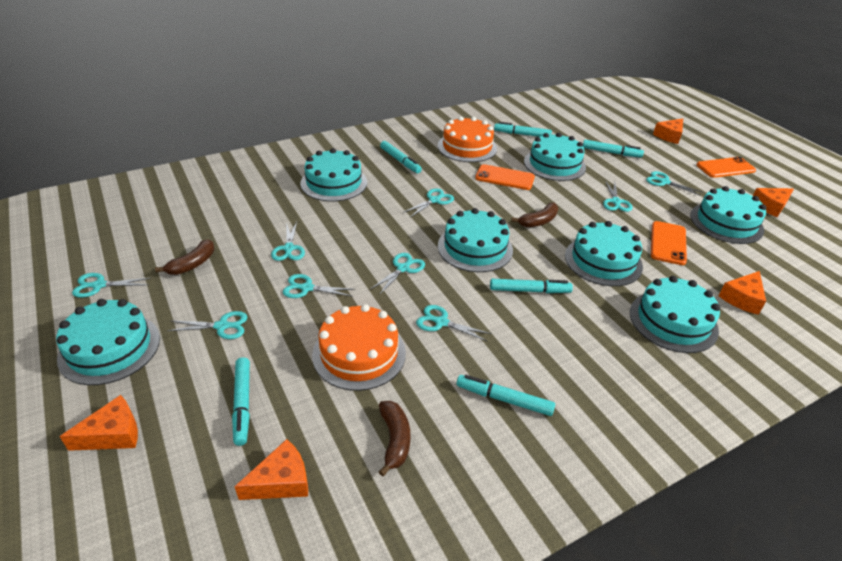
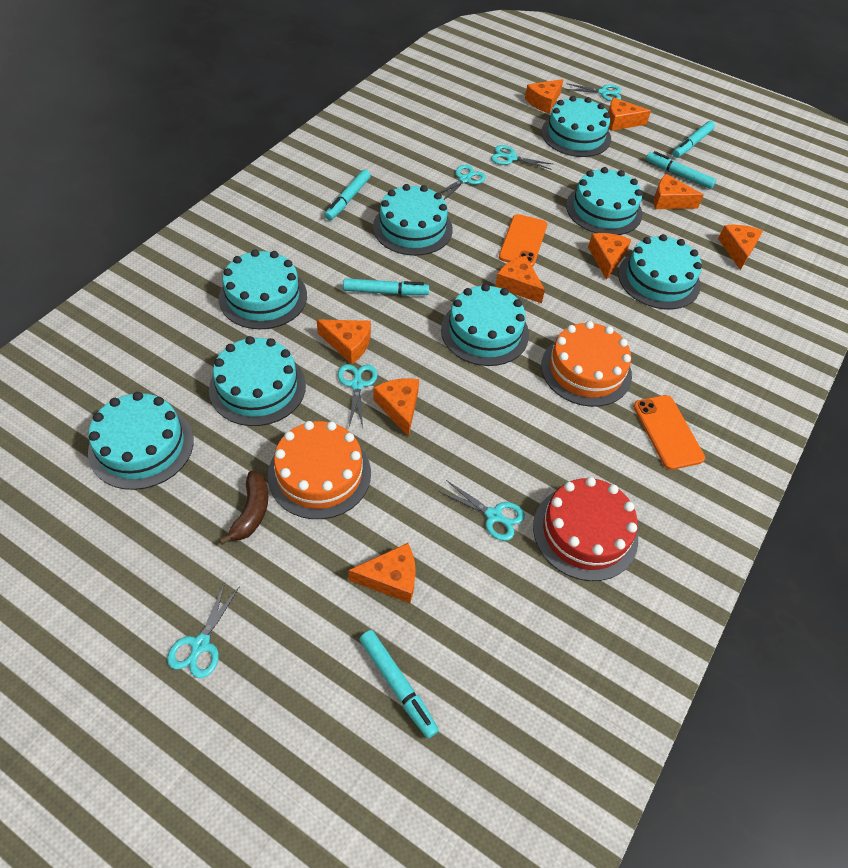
brown banana: [155,239,214,275] [379,401,411,476] [511,203,558,227] = 3 -> [219,471,268,545] = 1
orange cheese: [59,395,138,451] [234,439,308,500] [653,118,683,144] [719,271,766,315] [753,188,794,217] = 5 -> [317,319,371,364] [348,543,416,603] [374,378,419,437] [495,256,545,303] [525,79,564,113] [588,233,631,280] [608,98,651,131] [654,174,704,209] [718,225,763,270] = 9
orange phone: [475,164,535,190] [651,221,687,265] [696,157,756,178] = 3 -> [499,214,547,267] [633,395,705,470] = 2
red cake: none = 0 -> [533,477,638,581] = 1
turquoise cake: [56,299,160,385] [300,148,367,202] [438,208,513,272] [524,133,586,181] [565,221,643,286] [630,276,720,353] [690,186,766,244] = 7 -> [88,392,193,490] [209,336,306,426] [219,249,307,330] [373,184,453,256] [441,284,529,366] [541,96,611,157] [566,167,643,235] [618,234,702,309] = 8
turquoise marker: [232,357,250,446] [380,141,422,173] [457,375,555,416] [490,279,573,293] [494,122,552,137] [583,140,644,158] = 6 -> [325,169,371,220] [343,278,429,295] [359,630,439,738] [646,151,716,189] [673,121,715,158] = 5
turquoise scissors: [72,273,150,298] [167,311,247,339] [271,222,305,261] [283,274,355,298] [370,253,425,295] [404,188,454,217] [416,305,492,342] [603,180,632,212] [646,171,702,196] = 9 -> [167,583,240,678] [338,364,378,428] [439,165,486,200] [439,480,525,541] [491,145,552,170] [566,83,621,101] = 6

